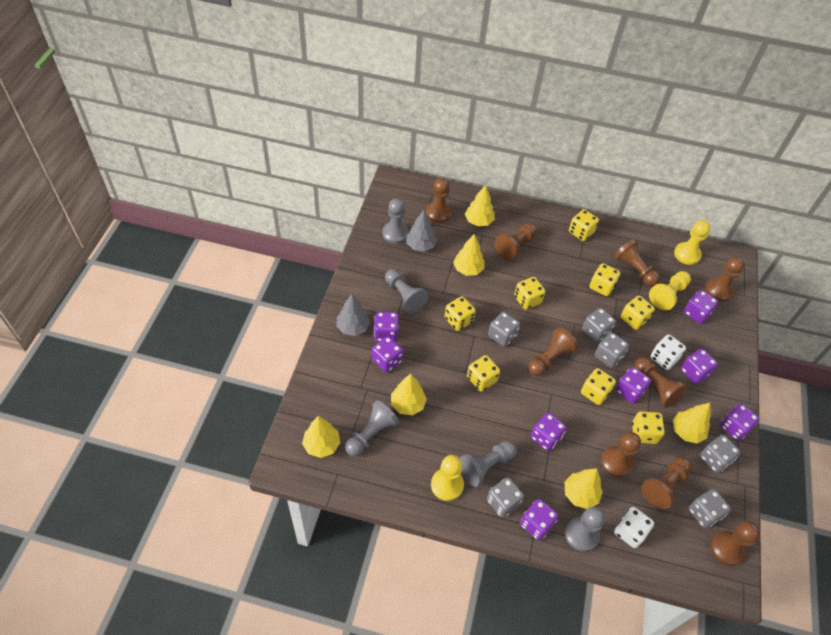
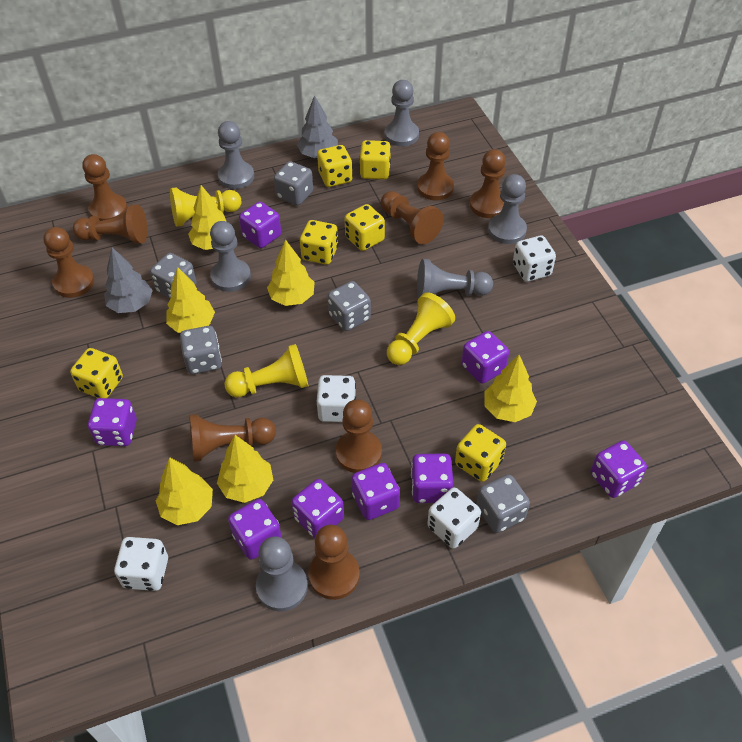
grey dice: [487,477,524,518] [488,312,520,347] [582,308,616,342] [595,332,629,368] [689,489,731,528] [700,435,741,473] = 6 -> [150,253,197,298] [180,326,222,374] [274,161,313,205] [327,281,371,331] [476,474,530,533] = 5
grey pawn: [345,400,399,457] [382,198,409,244] [385,269,428,314] [459,441,517,487] [565,507,605,552] = 5 -> [210,221,251,292] [218,121,254,189] [256,536,308,611] [385,80,419,146] [417,259,493,299] [488,174,527,244] = 6
white dice: [614,507,654,548] [650,334,686,370] = 2 -> [114,537,168,591] [316,375,356,422] [427,488,481,549] [513,236,556,282] = 4
yellow dice: [445,296,476,331] [467,355,500,392] [514,277,545,310] [569,209,599,241] [581,368,616,405] [589,263,620,296] [621,296,655,330] [632,411,665,444] = 8 -> [70,348,123,398] [300,220,338,265] [317,145,353,187] [345,204,385,251] [359,140,391,180] [455,424,506,482] = 6

